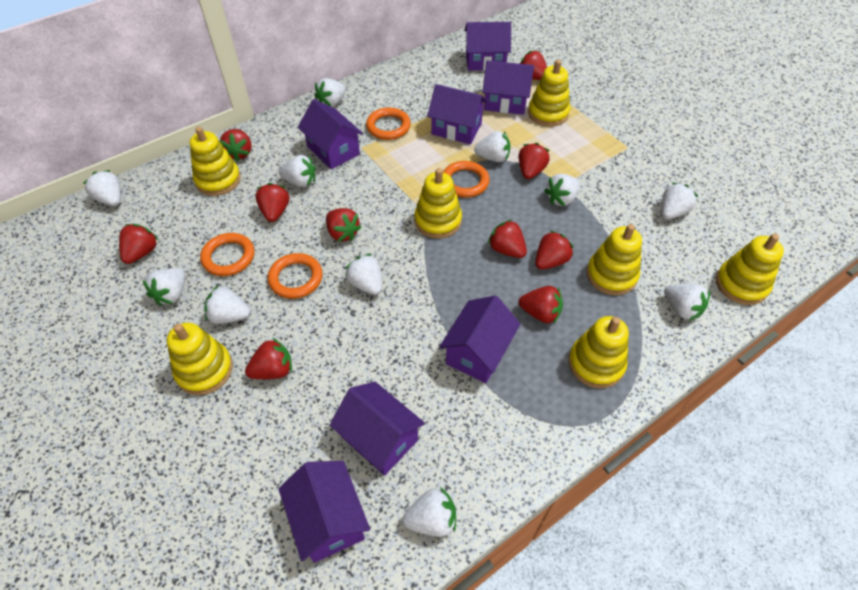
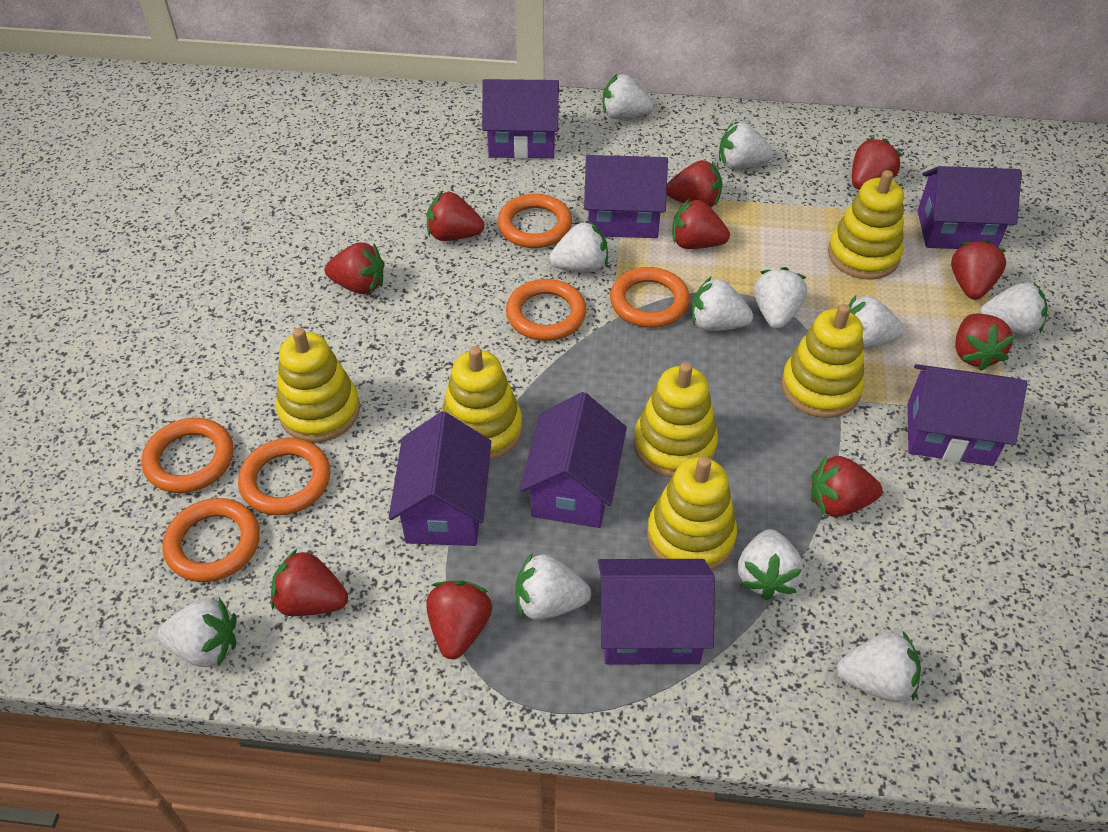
orange ring: [200,233,254,276] [268,253,323,299] [366,107,411,140] [443,161,490,198] = 4 -> [142,418,234,493] [162,498,260,582] [238,438,330,515] [498,194,572,248] [506,279,586,341] [610,267,690,328] = 6
yellow stacking toy: [167,323,233,395] [190,127,241,196] [414,168,462,238] [528,60,570,126] [568,316,629,388] [587,224,642,295] [716,234,784,305] = 7 -> [276,328,360,443] [442,346,523,460] [634,362,718,477] [647,456,737,571] [781,304,864,418] [828,170,904,280] = 6

